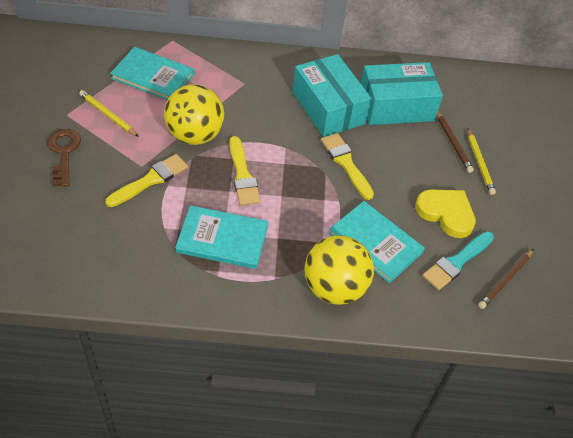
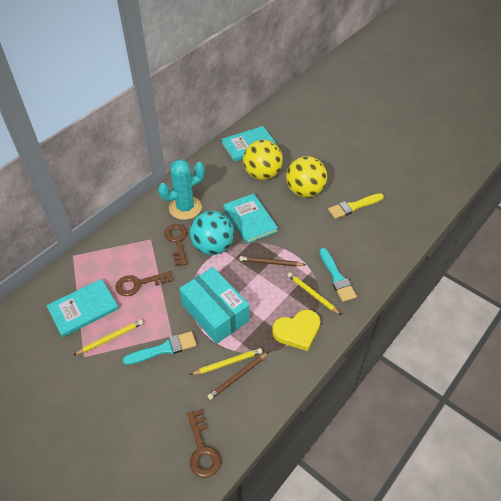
brown key: [47,129,81,187] = 1 -> [116,271,172,296] [164,224,187,266] [187,409,221,478] = 3
turquoise ball: none = 0 -> [190,211,234,255] = 1
turquoise box: [292,54,372,137] [361,62,443,125] = 2 -> [179,267,250,344] = 1
turquoise brush: [422,231,494,290] = 1 -> [122,331,197,365] [319,248,357,302] = 2
turquoise cactus: none = 0 -> [158,159,205,220] = 1
yellow brush: [105,154,188,207] [229,136,261,206] [321,133,374,200] = 3 -> [328,193,384,219] = 1
yellow pencil: [79,90,139,137] [468,129,496,195] = 2 -> [74,319,143,355] [190,348,262,375] [287,272,341,315] = 3

